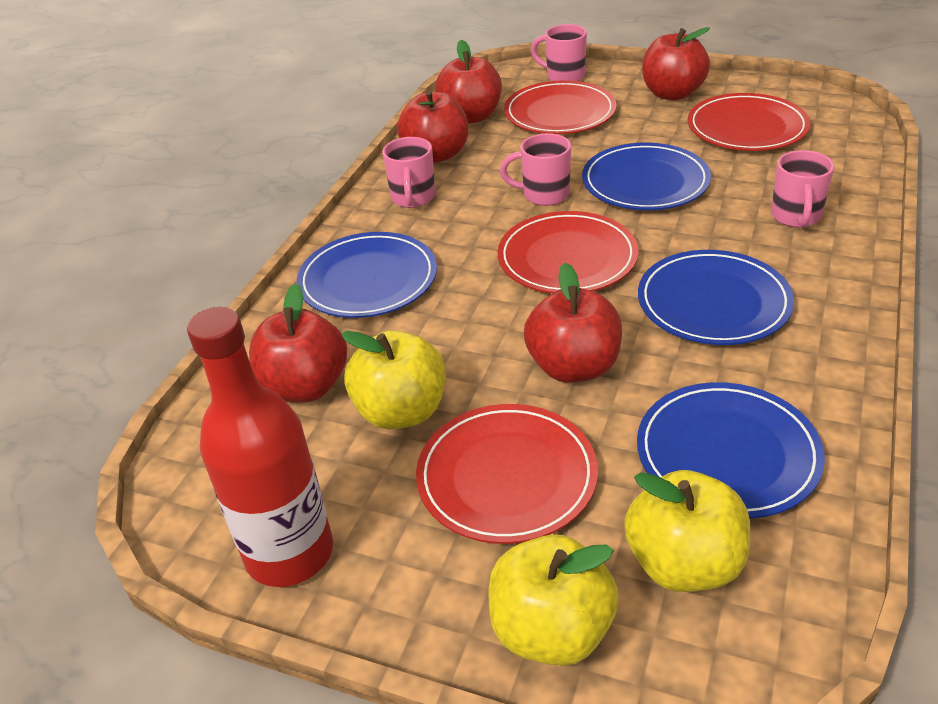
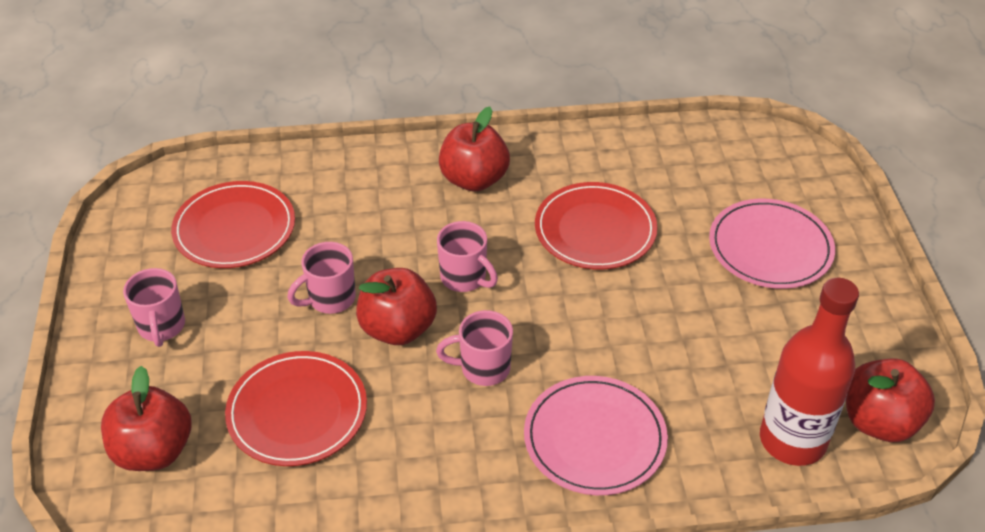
blue plate: [297,232,437,318] [582,143,711,210] [637,382,825,519] [638,250,794,345] = 4 -> none = 0
pink plate: none = 0 -> [524,376,668,495] [709,198,835,289] = 2
red apple: [249,283,347,402] [397,90,469,163] [435,40,502,124] [524,263,622,383] [642,27,710,100] = 5 -> [101,366,191,471] [356,268,437,345] [439,107,510,192] [846,358,935,442] = 4
red plate: [416,404,598,544] [497,211,638,293] [504,80,617,134] [688,93,810,151] = 4 -> [171,181,295,268] [225,351,367,466] [535,182,658,270] = 3
yellow apple: [341,330,446,429] [489,534,619,666] [624,470,750,592] = 3 -> none = 0

